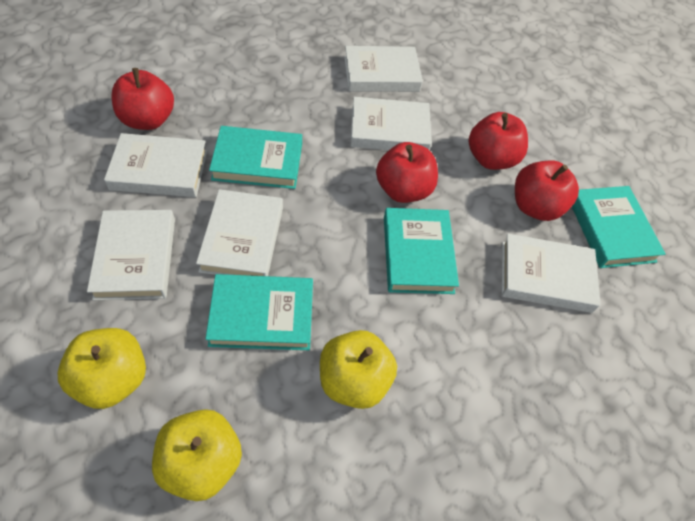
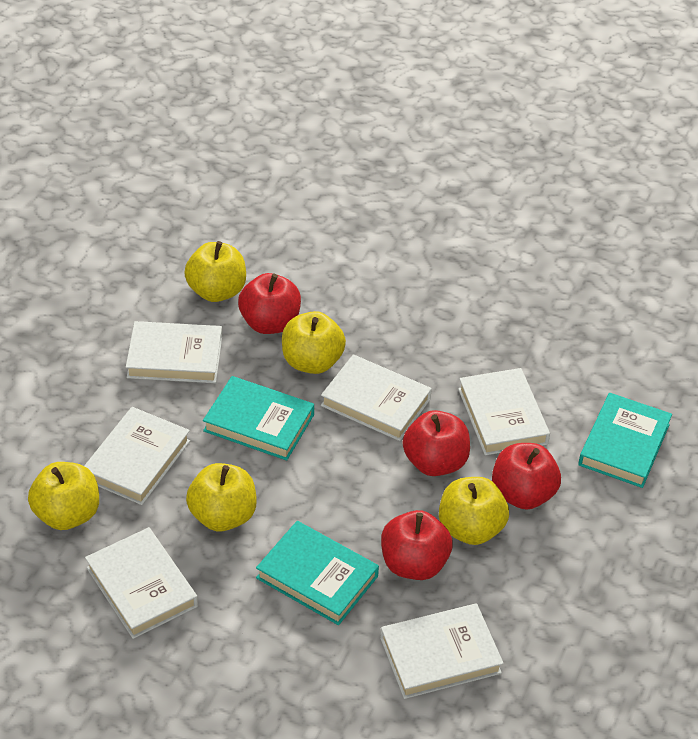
turquoise book: [205,274,313,350] [209,126,302,189] [384,208,459,294] [572,186,666,268] = 4 -> [203,376,314,461] [256,521,379,625] [578,393,672,488] = 3
yellow apple: [58,328,146,409] [152,409,242,501] [320,330,397,409] = 3 -> [28,462,99,530] [184,241,246,302] [186,463,257,531] [282,311,346,374] [439,477,509,545] = 5

